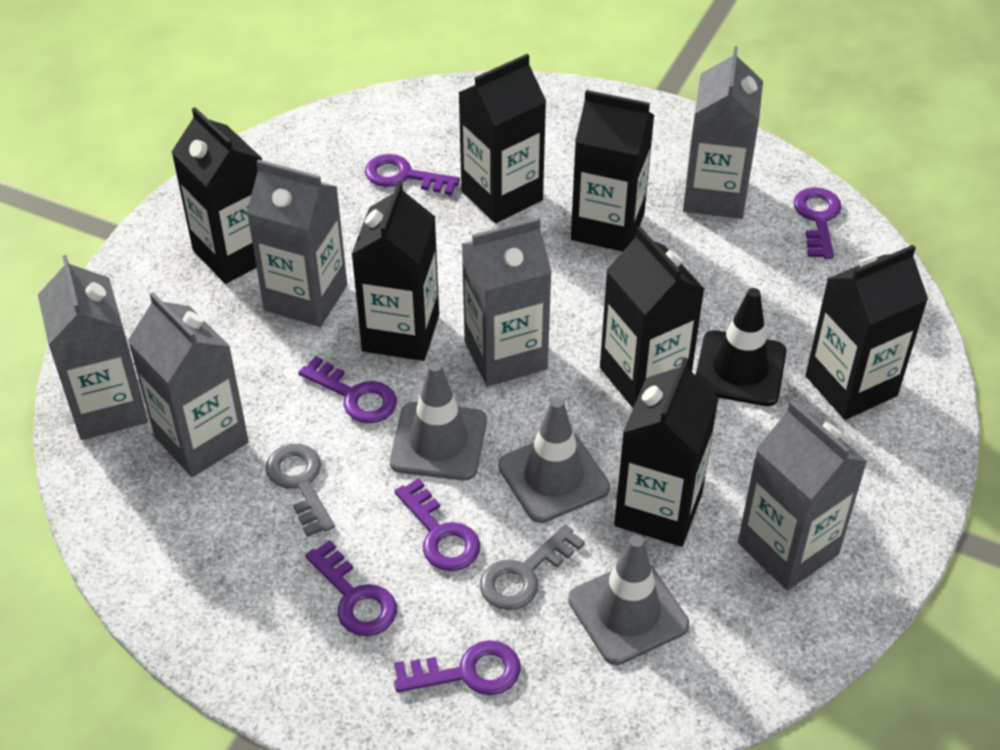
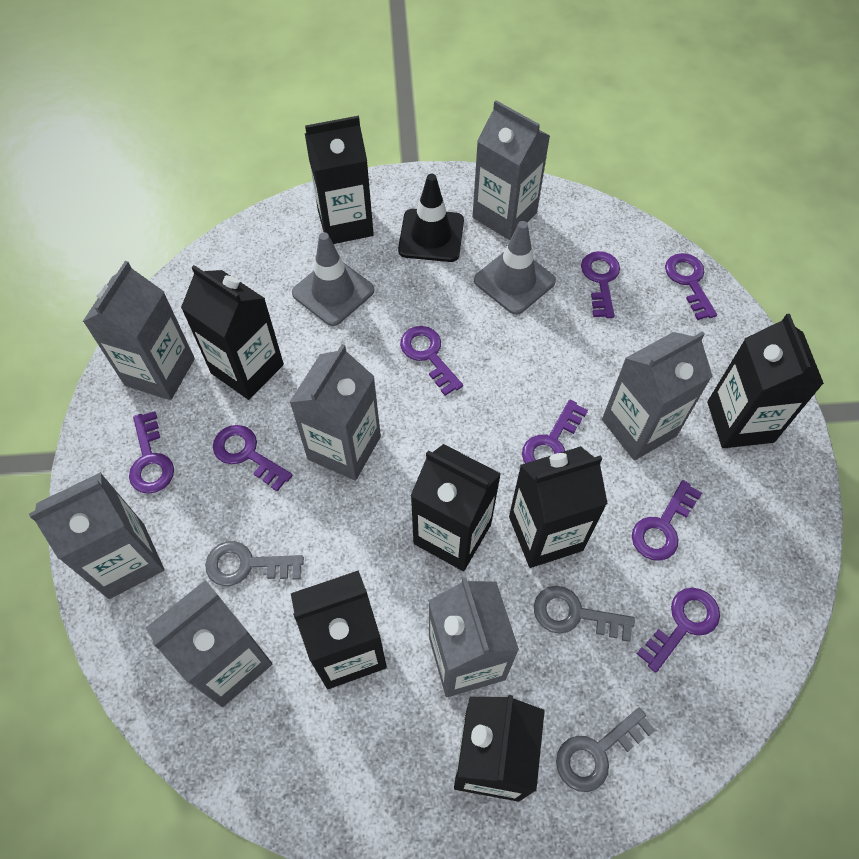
grey carton: [38,255,148,440] [128,292,249,477] [247,159,347,327] [462,217,552,387] [683,46,763,219] [738,400,868,590] = 6 -> [29,472,164,599] [83,261,195,400] [146,580,272,707] [290,344,381,481] [428,578,519,697] [472,100,550,240] [602,331,712,461] = 7
grey key: [266,444,335,537] [480,524,585,610] = 2 -> [205,541,304,586] [534,586,635,642] [556,707,656,792] = 3
grey traffic cone: [390,362,487,480] [498,397,610,523] [568,535,689,665] = 3 -> [292,232,374,326] [474,221,556,315] = 2
purple key: [298,356,397,424] [305,540,397,636] [365,154,460,196] [394,478,480,571] [394,640,521,695] [793,187,842,259] = 6 -> [129,411,174,494] [213,425,293,492] [400,326,463,396] [522,400,588,463] [581,251,620,318] [632,480,702,561] [637,588,720,672] [665,253,717,320] = 8

